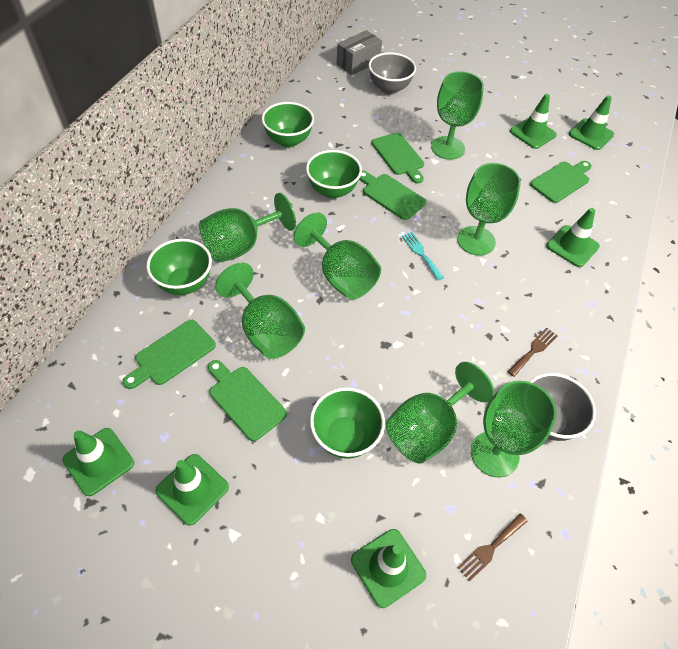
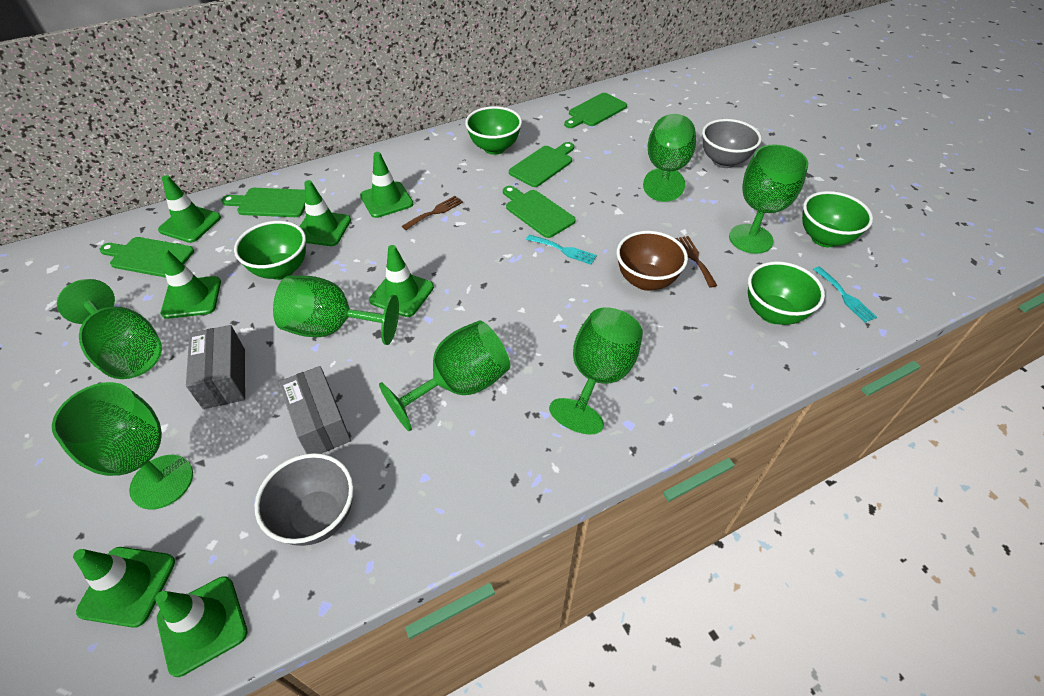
brown bowl: none = 0 -> [616,231,688,291] = 1
green traffic cone: [62,428,134,496] [155,454,229,526] [351,529,426,608] [510,94,557,149] [546,208,600,267] [569,95,614,150] = 6 -> [73,547,175,628] [155,576,248,677] [158,175,221,243] [160,249,221,319] [299,180,351,246] [360,152,413,218] [369,245,434,317] = 7
grey box: [337,30,382,75] = 1 -> [186,325,245,409] [279,366,351,454] = 2
turquoise fork: [402,232,444,280] = 1 -> [526,235,597,265] [813,266,877,323] = 2

